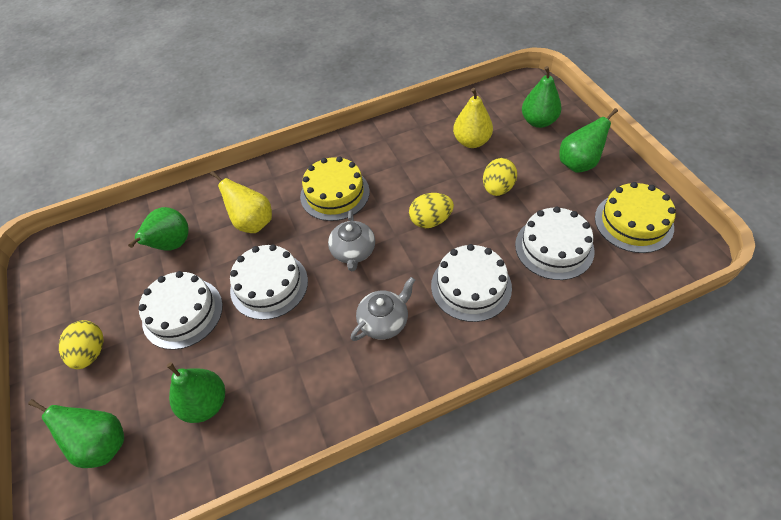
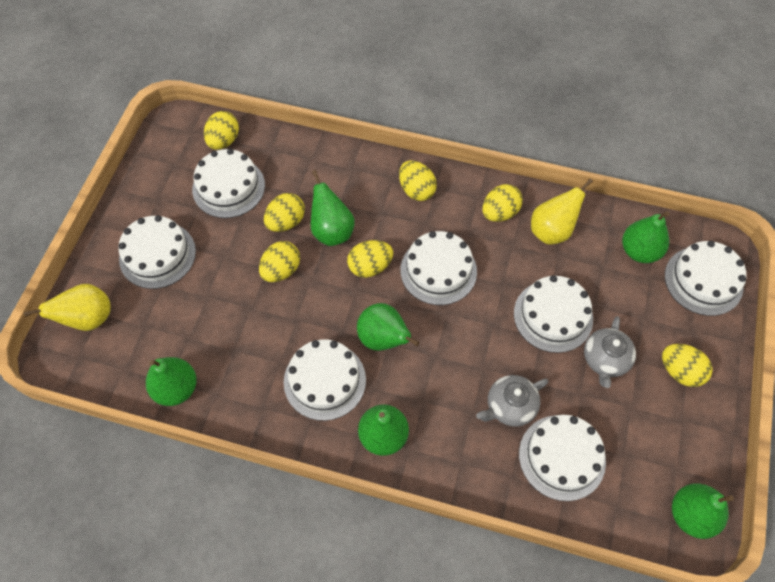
green pear: [28,399,124,468] [128,207,189,251] [167,362,225,423] [522,66,562,128] [559,108,618,173] = 5 -> [146,357,197,406] [311,170,355,246] [357,303,419,351] [358,405,409,456] [622,211,670,263] [672,483,734,539] = 6
white cake: [139,271,223,350] [230,244,308,320] [431,244,512,322] [515,207,595,280] = 4 -> [118,215,196,289] [192,149,265,218] [284,339,366,421] [401,231,477,305] [514,275,593,353] [519,415,606,501] [665,241,746,316] = 7
yellow cake: [300,157,370,221] [595,182,676,253] = 2 -> none = 0
yellow egg: [59,320,104,369] [409,193,454,228] [483,158,517,196] = 3 -> [204,111,239,150] [259,241,300,282] [264,193,305,232] [347,240,393,278] [399,160,437,201] [482,184,523,222] [662,344,713,387] = 7

